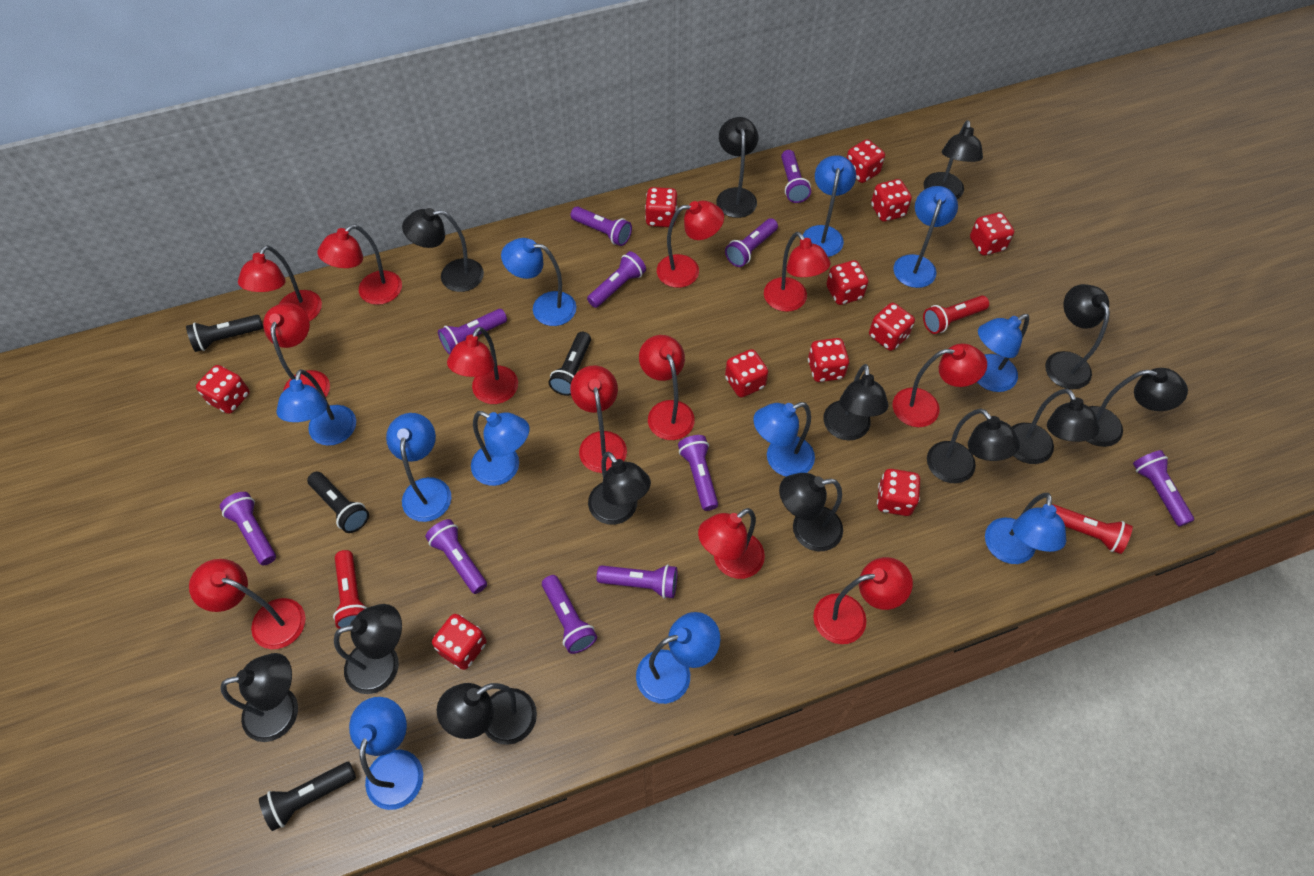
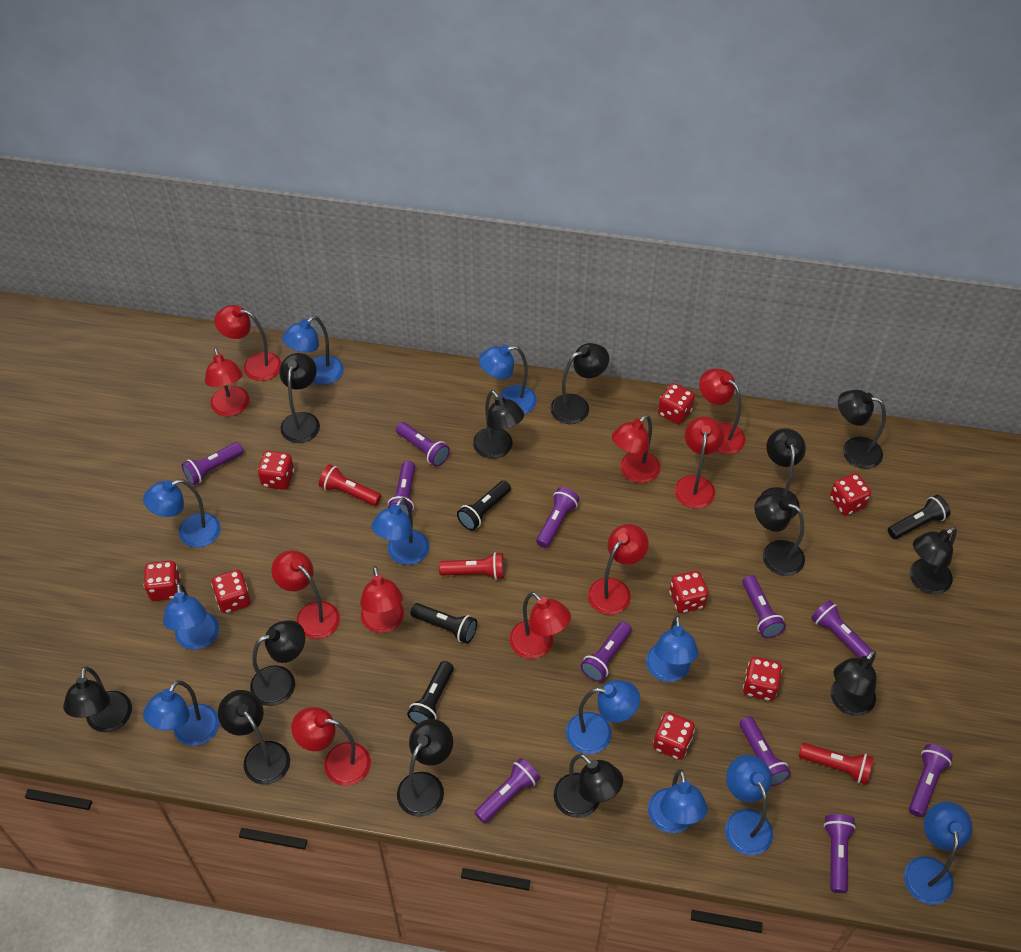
red dice: [196,365,250,414] [432,614,486,670] [645,187,677,227] [725,349,768,397] [808,338,849,382] [826,260,868,305] [847,139,885,183] [869,303,915,351] [871,179,912,222] [877,469,920,516] [970,212,1014,256] = 11 -> [144,561,181,601] [212,570,251,613] [258,451,294,490] [653,712,695,760] [658,383,695,424] [669,571,708,613] [743,657,782,701] [830,473,871,515] = 8
red lamp: [189,559,305,649] [238,245,322,322] [263,303,330,397] [317,224,402,305] [447,327,518,404] [570,366,627,473] [639,335,695,440] [657,201,724,288] [698,508,765,579] [764,232,831,312] [813,557,913,644] [893,344,987,427] = 12 -> [205,348,249,416] [214,305,282,381] [271,550,340,639] [291,707,371,786] [360,566,404,633] [509,592,571,659] [588,524,649,615] [612,415,660,483] [675,416,724,509] [699,369,745,454] = 10

